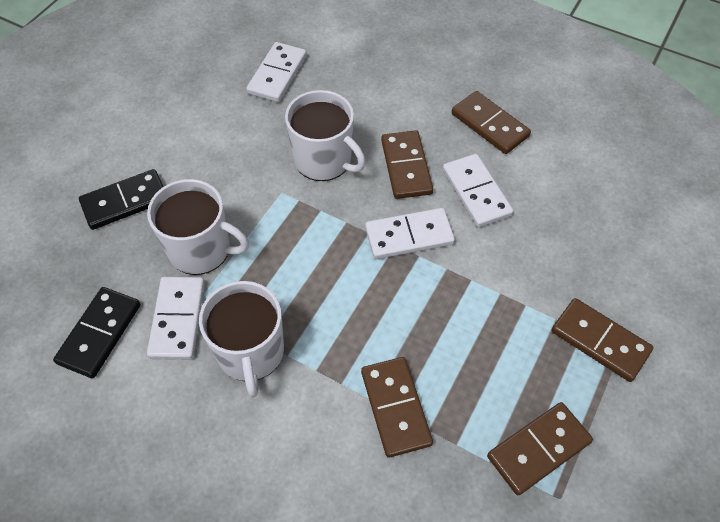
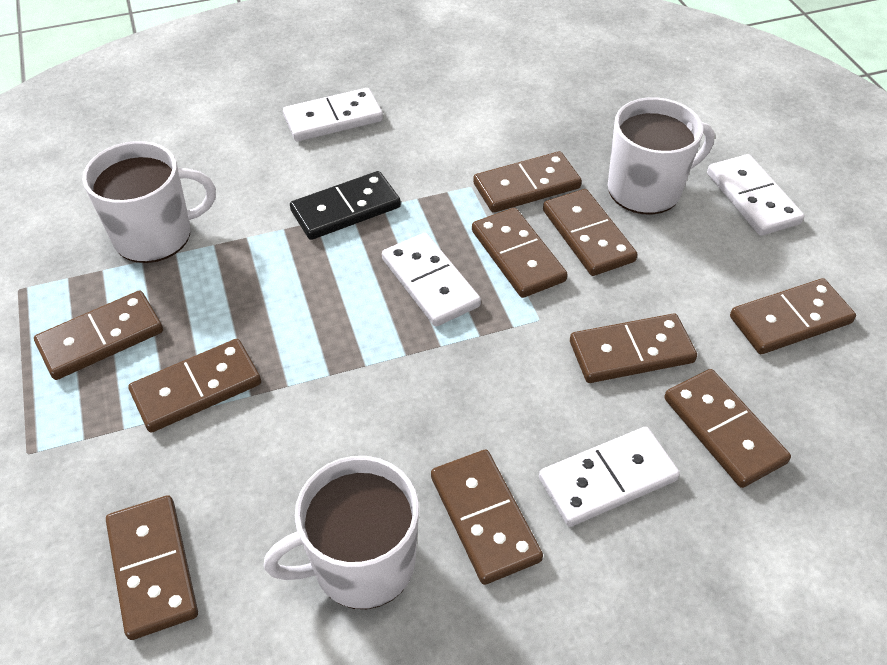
black domino: [53,287,140,379] [79,169,163,230] = 2 -> [290,171,401,240] = 1
brown domino: [361,357,433,458] [381,130,433,199] [452,91,531,154] [487,402,593,495] [552,298,654,382] = 5 -> [34,291,163,380] [106,495,198,640] [128,339,261,433] [431,450,543,585] [472,208,568,298] [473,151,582,213] [543,189,638,276] [570,313,697,383] [664,369,791,488] [730,278,856,354] = 10

